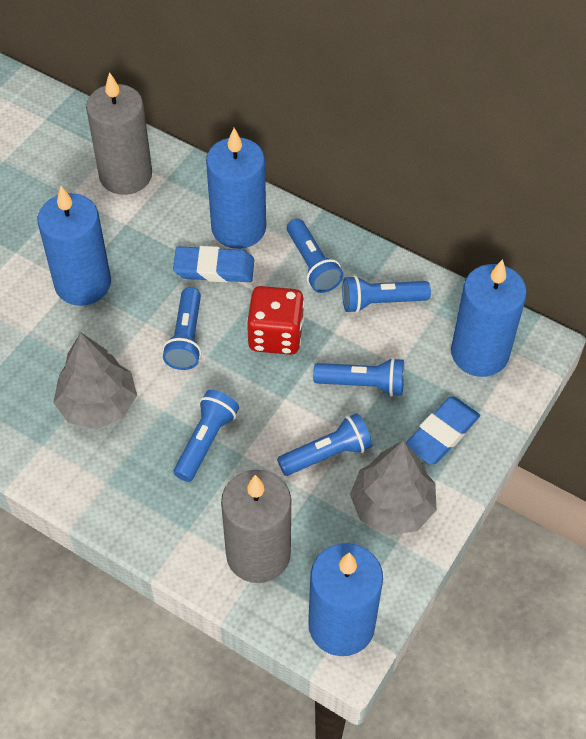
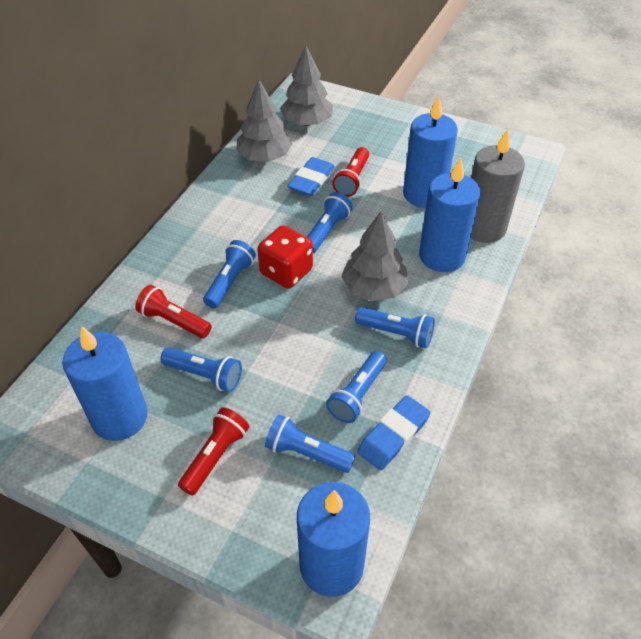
grey candle: [86,72,152,195] [221,470,291,583] = 2 -> [471,129,525,243] = 1
grey tree: [53,332,137,429] [350,440,437,535] = 2 -> [237,80,292,162] [280,46,333,126] [341,211,408,301] = 3
red flashlight: none = 0 -> [135,285,212,338] [178,407,249,496] [332,147,369,197] = 3

